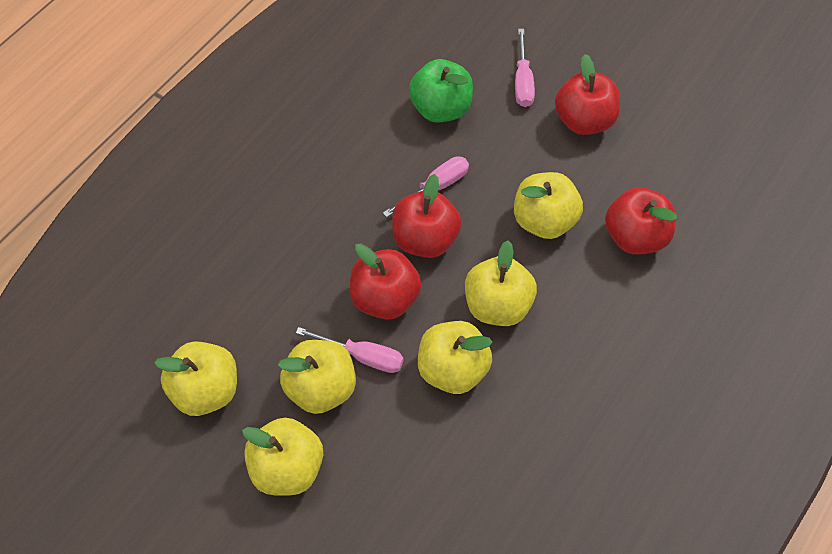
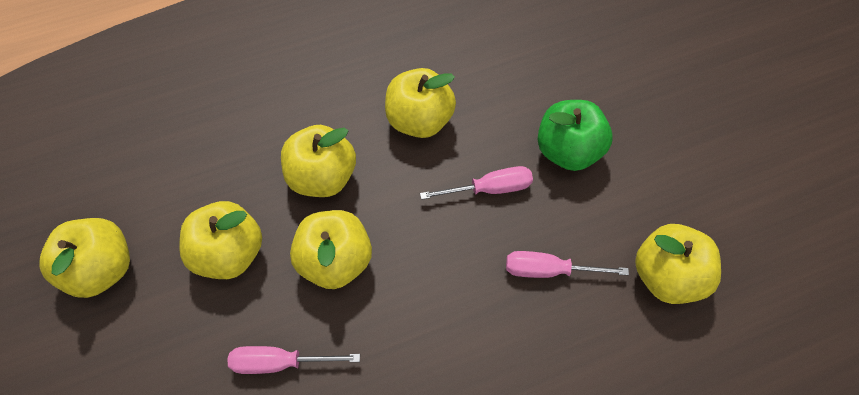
red apple: [350,243,421,320] [392,174,461,258] [555,54,620,135] [605,187,677,255] = 4 -> none = 0

